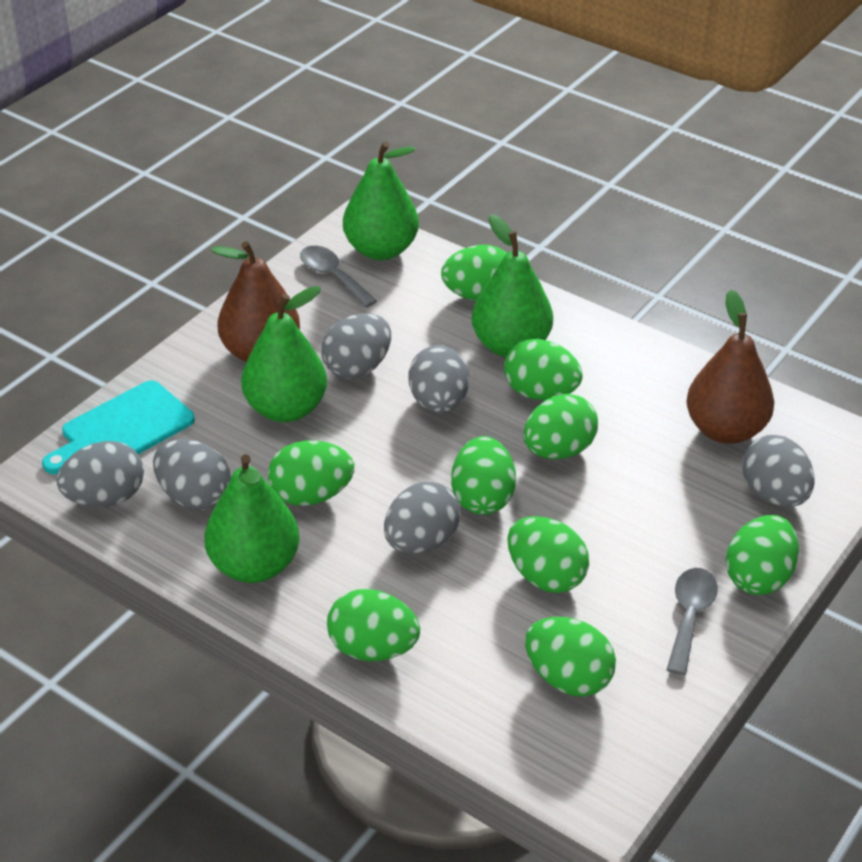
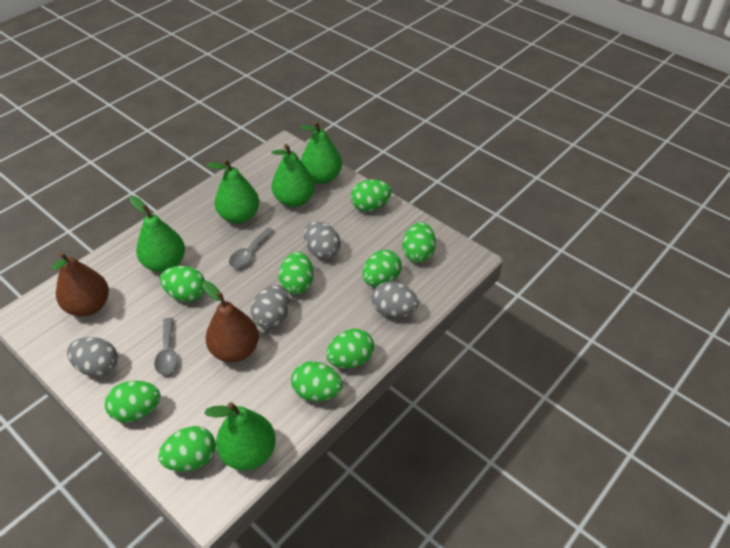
green pear: [204,454,299,583] [241,286,327,422] [343,141,419,260] [472,214,553,357] = 4 -> [129,196,185,272] [204,402,276,470] [206,159,259,223] [272,144,315,207] [300,121,342,184] = 5
grey egg: [56,441,144,507] [153,439,231,510] [321,313,391,379] [384,482,461,554] [408,345,469,413] [742,435,814,507] = 6 -> [67,337,118,377] [251,285,289,329] [304,221,341,259] [372,281,419,318] = 4
turquoise cutting board: [42,380,195,474] = 1 -> none = 0

